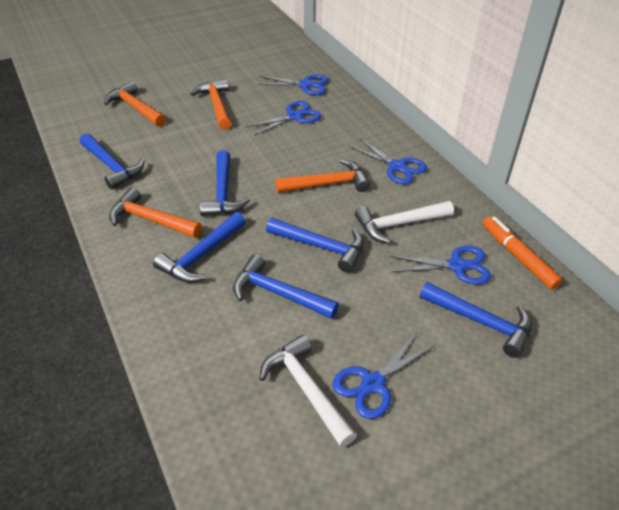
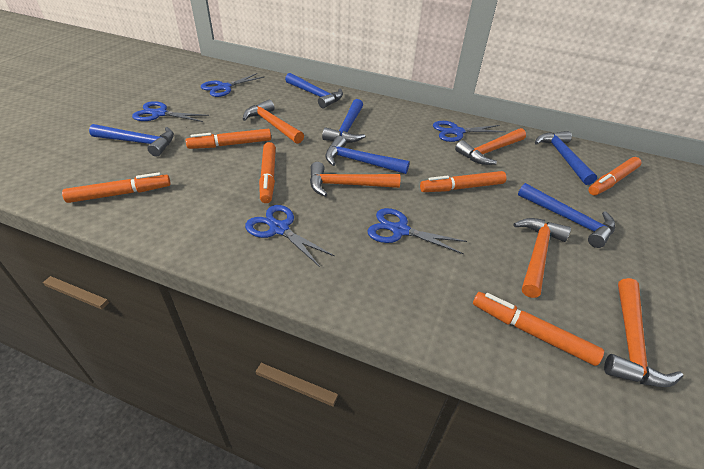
orange hammer: [104,81,166,127] [109,187,202,238] [191,79,231,130] [276,159,370,193] = 4 -> [243,100,304,144] [310,162,400,197] [455,128,526,165] [513,218,571,298] [604,278,683,387] = 5
orange marker: [483,216,562,290] = 1 -> [62,172,171,203] [186,129,271,149] [259,142,276,203] [420,171,507,192] [473,292,604,366] [588,157,642,195] = 6
white hammer: [259,335,357,448] [355,201,454,244] = 2 -> none = 0

